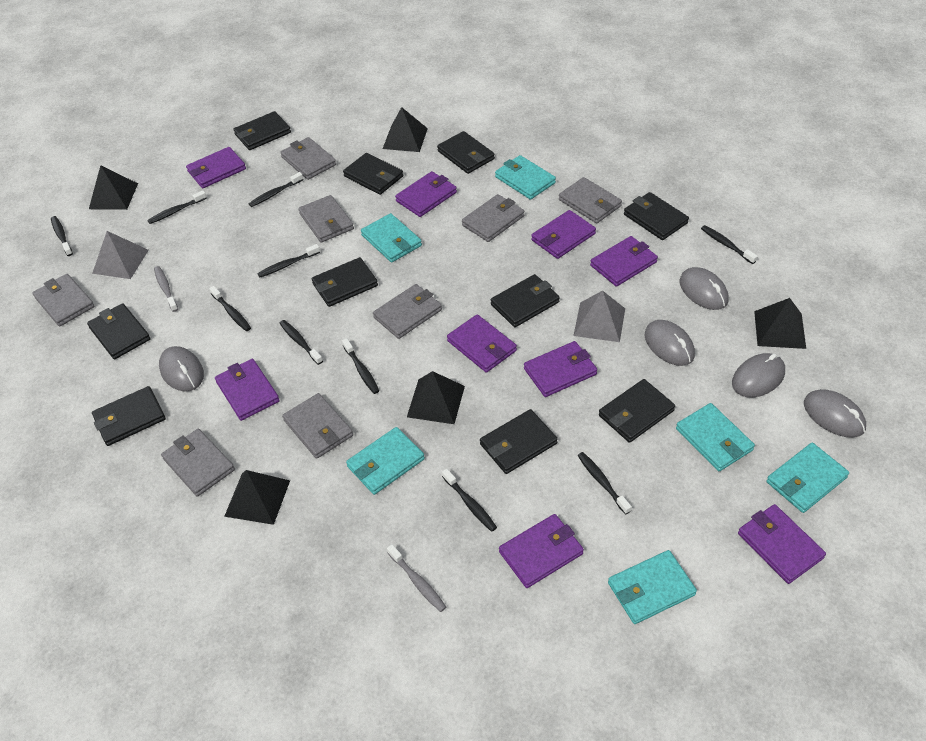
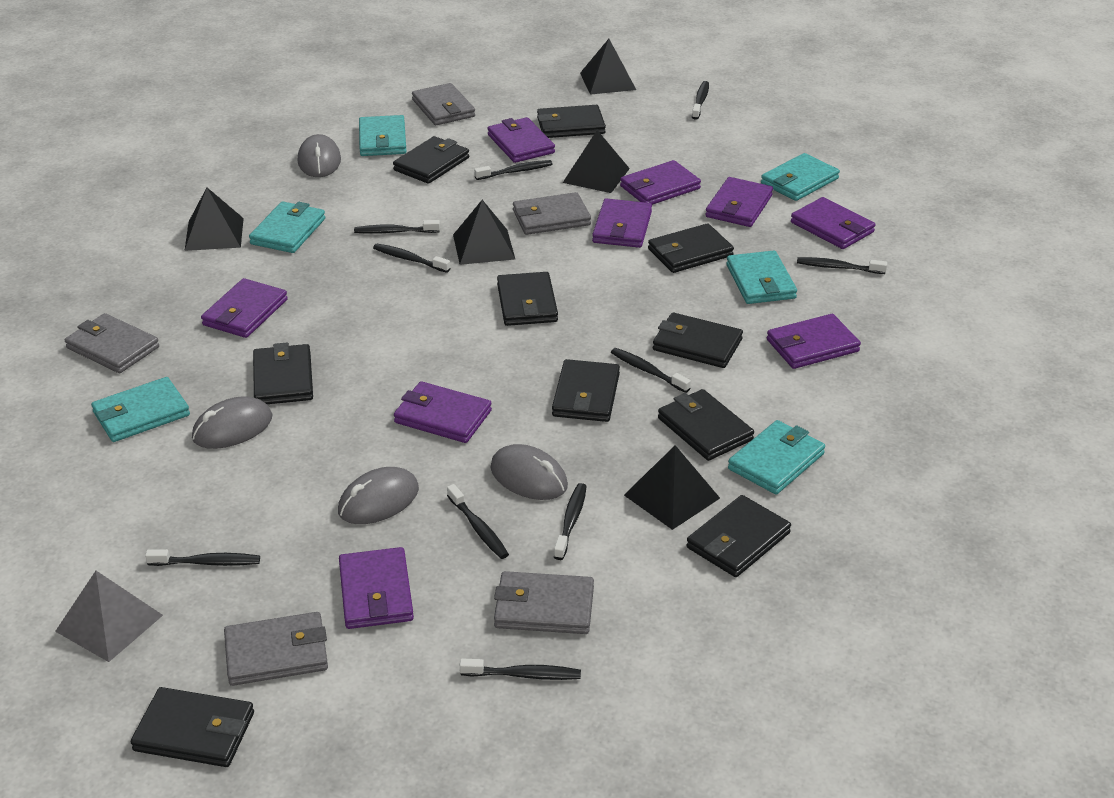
grey mouse: [159,346,204,392] [645,320,695,366] [680,267,729,310] [732,353,785,398] [804,389,866,438] = 5 -> [192,396,272,449] [298,134,341,177] [338,467,419,524] [490,444,568,500] = 4
grey pyramid: [92,231,149,279] [573,290,625,342] = 2 -> [55,571,163,662] = 1
grey toothbrush: [154,266,178,312] [387,544,446,612] = 2 -> none = 0
grey wallet: [32,274,95,327] [161,429,235,497] [280,137,336,180] [282,393,353,459] [298,195,354,243] [373,284,442,339] [462,194,524,242] [559,177,622,223] = 8 -> [65,313,159,373] [224,612,328,686] [412,83,475,125] [494,571,594,634] [513,192,591,235] = 5

